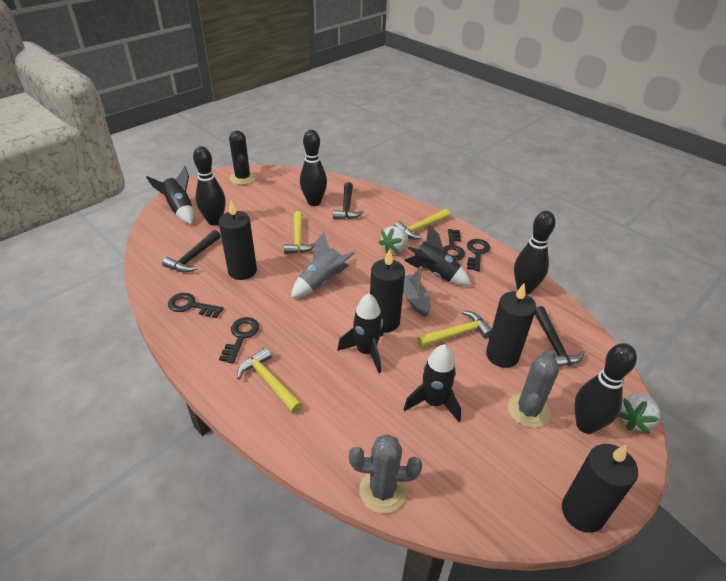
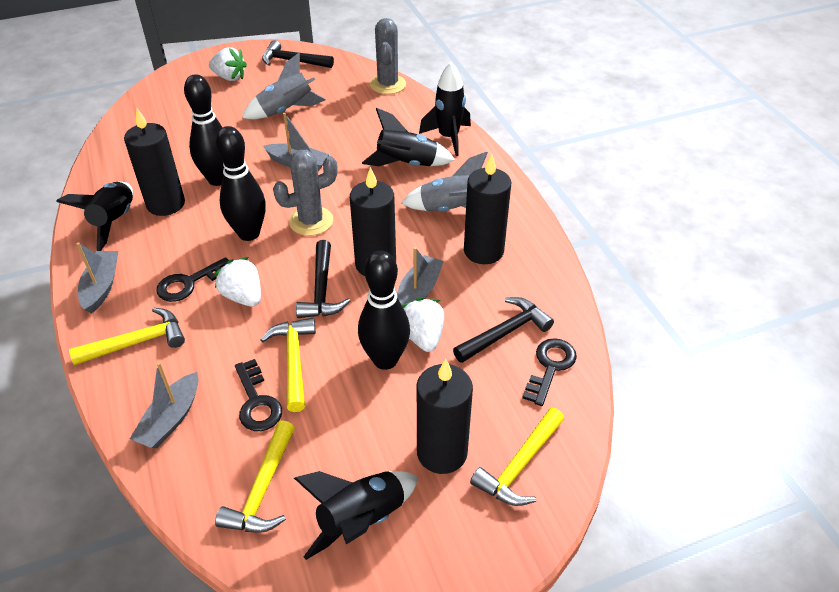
black bowling pin: [193,146,226,226] [300,130,327,206] [514,211,555,294] [574,343,637,434] = 4 -> [184,74,224,186] [216,126,266,241] [358,250,410,370] = 3
black cactus: [229,130,256,185] = 1 -> none = 0
black key: [168,293,224,318] [219,317,259,363] [443,229,465,261] [467,239,490,271] = 4 -> [157,257,229,302] [235,359,282,431] [522,338,577,406] = 3
grey boat: [403,266,431,316] = 1 -> [76,242,118,314] [130,362,199,448] [263,113,329,171] [397,247,444,305] = 4
grey rocket: [291,232,355,298] = 1 -> [242,53,326,119] [402,152,488,212] = 2
white strawberry: [379,226,408,254] [618,394,660,434] = 2 -> [209,47,247,81] [214,257,261,307] [402,297,444,352] = 3

